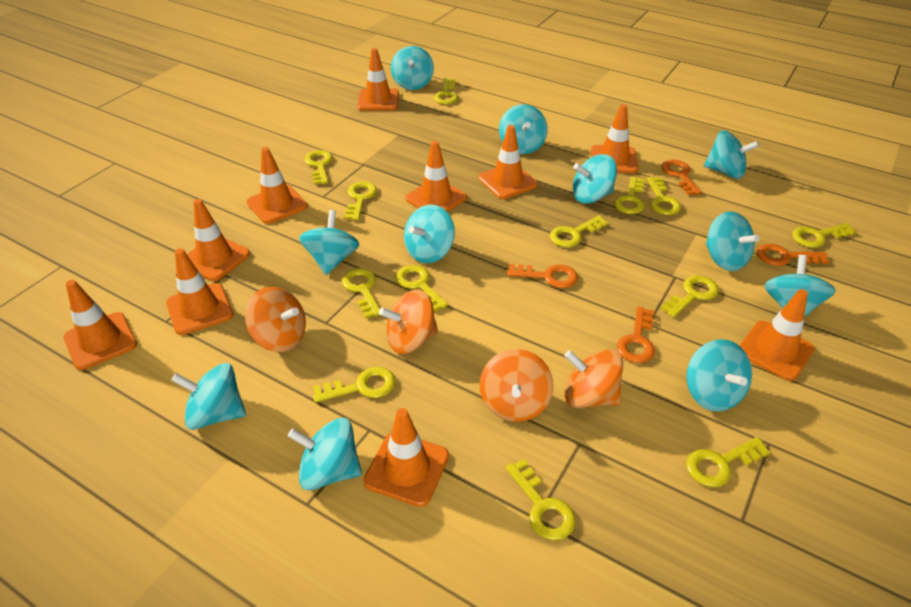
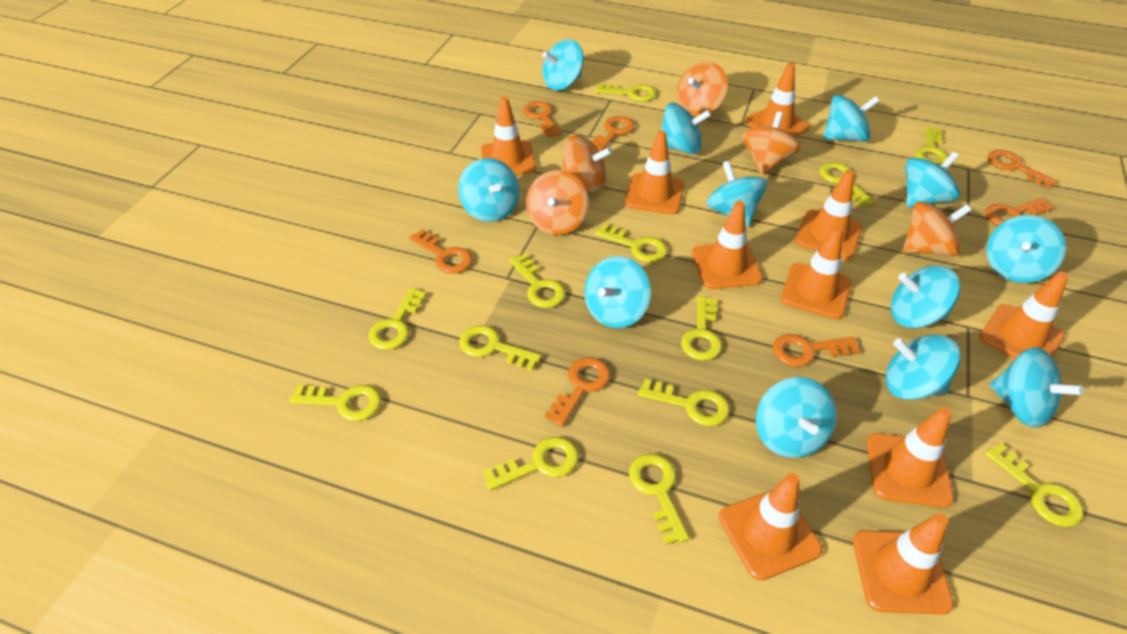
orange key: [507,264,578,288] [617,307,655,363] [662,160,702,195] [757,244,829,266] = 4 -> [409,229,473,274] [523,101,562,138] [545,357,610,427] [592,116,635,151] [772,334,860,367] [985,198,1054,226] [988,150,1058,189] = 7
orange spinning top: [245,287,306,352] [379,289,438,354] [480,349,554,422] [564,349,623,408] = 4 -> [526,170,589,235] [561,135,612,192] [677,62,728,116] [742,112,801,174] [903,201,971,257] = 5
turquoise spinning top: [171,363,246,430] [288,418,362,490] [299,210,360,275] [391,46,434,90] [404,204,455,263] [499,104,548,154] [572,154,617,204] [686,339,752,412] [704,131,759,179] [706,211,759,271] [764,255,836,318] = 11 -> [458,158,520,222] [542,39,584,90] [584,256,651,328] [661,103,711,155] [706,161,768,227] [756,377,837,458] [823,95,879,142] [885,334,961,400] [891,265,960,328] [905,152,960,207] [986,215,1066,283] [990,347,1084,428] = 12

